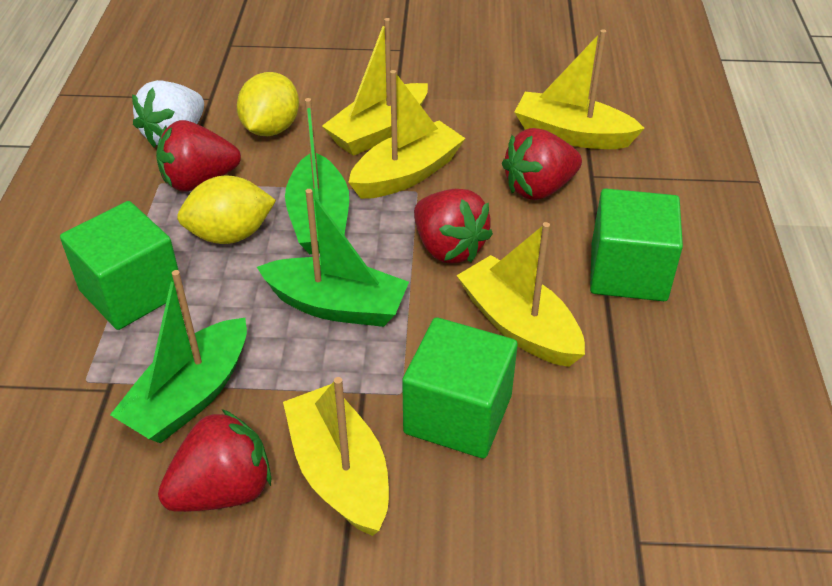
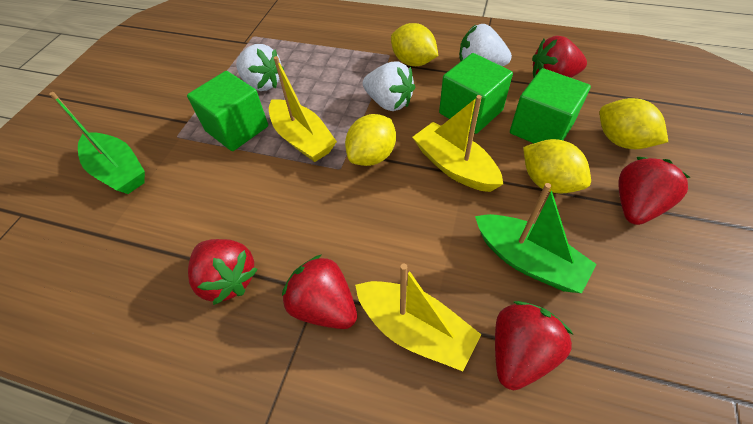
green boat: [110,270,247,443] [257,189,409,327] [285,98,349,254] = 3 -> [49,92,145,194] [475,183,597,293] = 2
red strawberry: [156,120,241,192] [158,409,271,512] [414,189,493,263] [502,128,582,200] = 4 -> [188,239,258,305] [282,255,357,329] [495,301,574,390] [532,36,587,78] [618,157,691,225] = 5
white strawberry: [132,80,204,147] = 1 -> [236,44,284,91] [363,61,415,111] [459,24,512,66] = 3
yellow boat: [283,377,389,536] [322,18,428,156] [349,70,466,199] [456,222,585,367] [515,29,645,149] = 5 -> [269,56,337,162] [355,264,481,371] [413,95,503,192] = 3
yellow lemon: [177,176,276,244] [237,72,299,136] = 2 -> [345,114,396,166] [391,23,438,66] [523,139,591,194] [599,98,668,149] = 4

